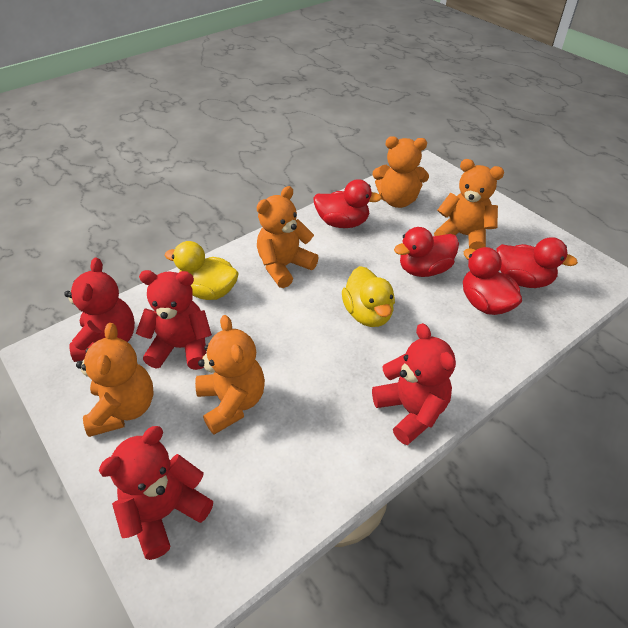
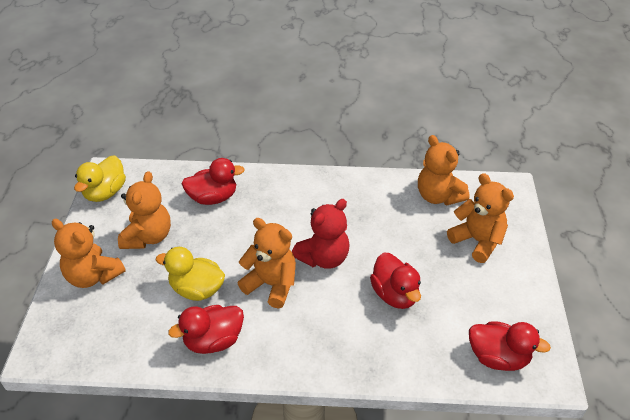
red teddy bear: [64,258,135,362] [99,426,213,560] [136,270,212,370] [372,323,456,445] = 4 -> [292,199,349,269] = 1

